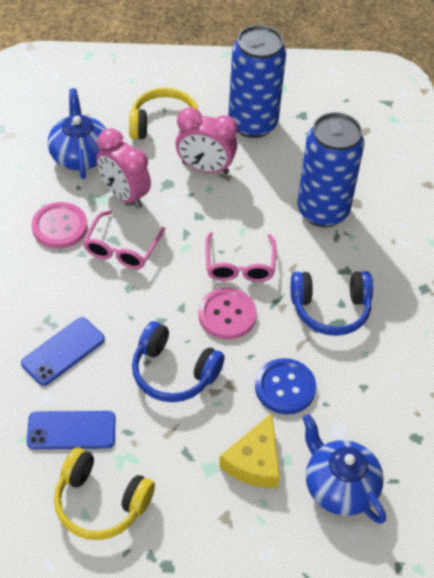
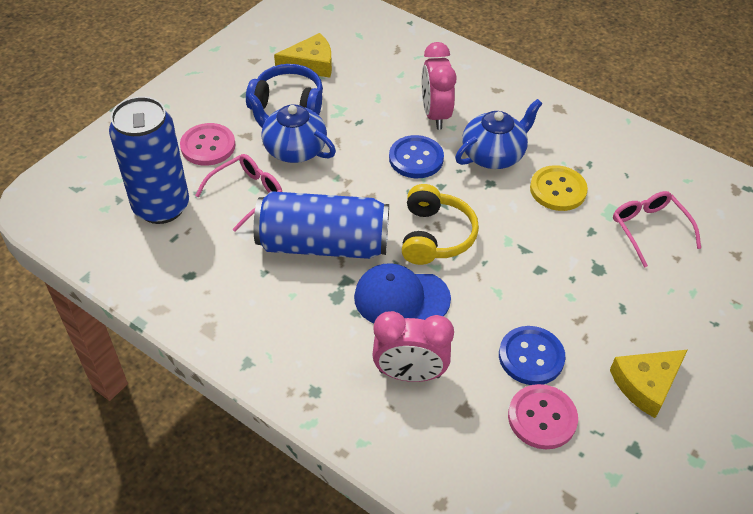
blue button: [255,358,316,414] = 1 -> [389,135,444,178] [499,326,565,385] = 2
blue cap: none = 0 -> [354,263,451,323] = 1
blue headphones: [132,321,225,402] [290,271,373,336] = 2 -> [246,64,323,115] = 1
blue phone: [21,317,105,386] [27,411,116,449] = 2 -> none = 0
yellow button: none = 0 -> [530,165,588,211] = 1
yellow cheese: [219,413,280,488] = 1 -> [274,33,332,78] [610,350,688,418] = 2
yellow headphones: [54,447,155,540] [129,88,198,139] = 2 -> [402,184,479,265] = 1

